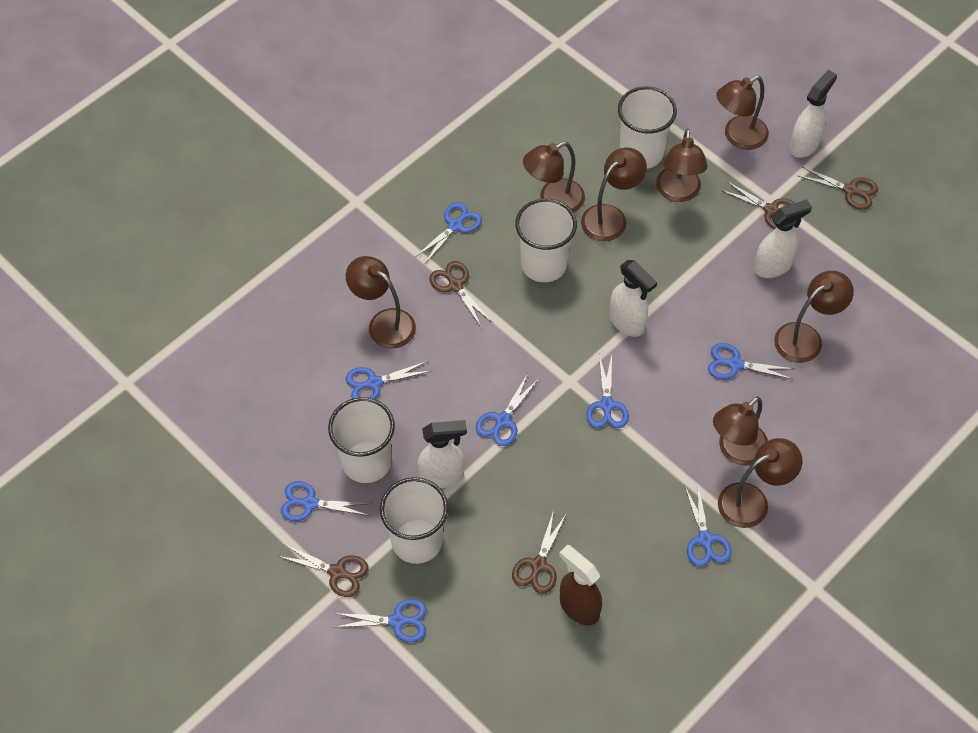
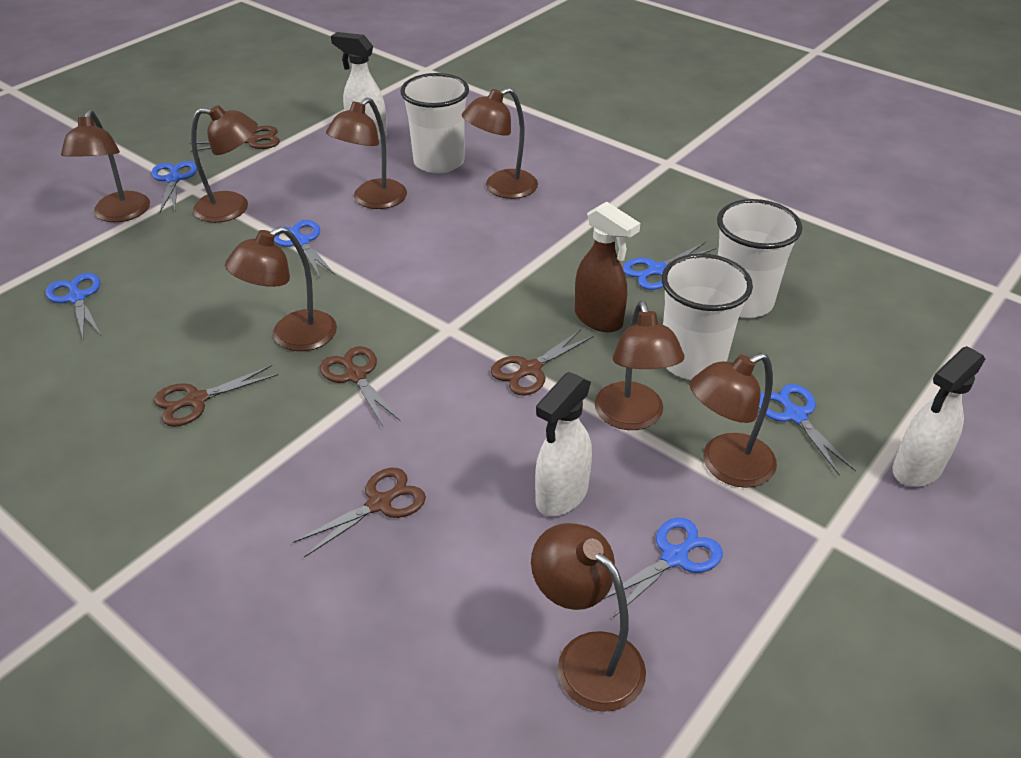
blue scissors: [281,481,372,521] [334,599,427,642] [345,361,431,399] [415,202,482,265] [475,374,539,446] [586,355,629,428] [684,485,732,567] [708,343,794,379] = 8 -> [45,273,101,341] [151,161,197,212] [274,220,335,278] [604,518,723,618] [623,242,716,290] [759,384,856,476] = 6
white cup: [328,397,395,483] [380,477,448,564] [515,198,577,282] [618,86,677,169] = 4 -> [400,73,469,173] [662,253,753,380] [717,199,802,318] = 3
white spray bottle: [418,420,467,488] [609,260,657,337] [754,199,812,278] [790,70,837,158] = 4 -> [331,32,387,141] [535,372,592,516] [893,346,985,487] = 3

